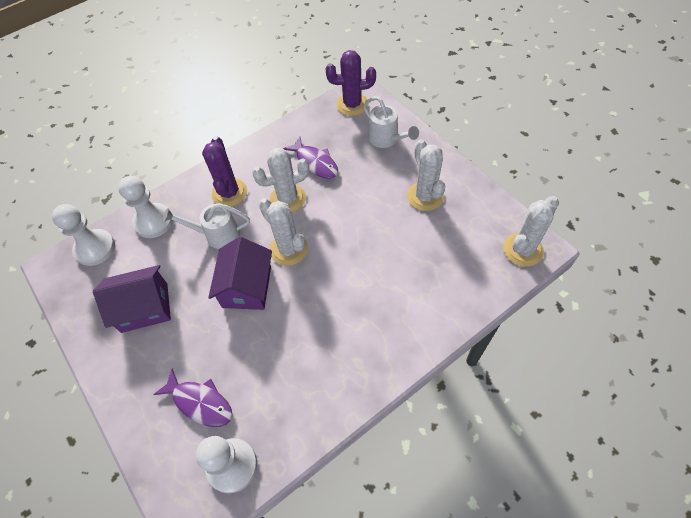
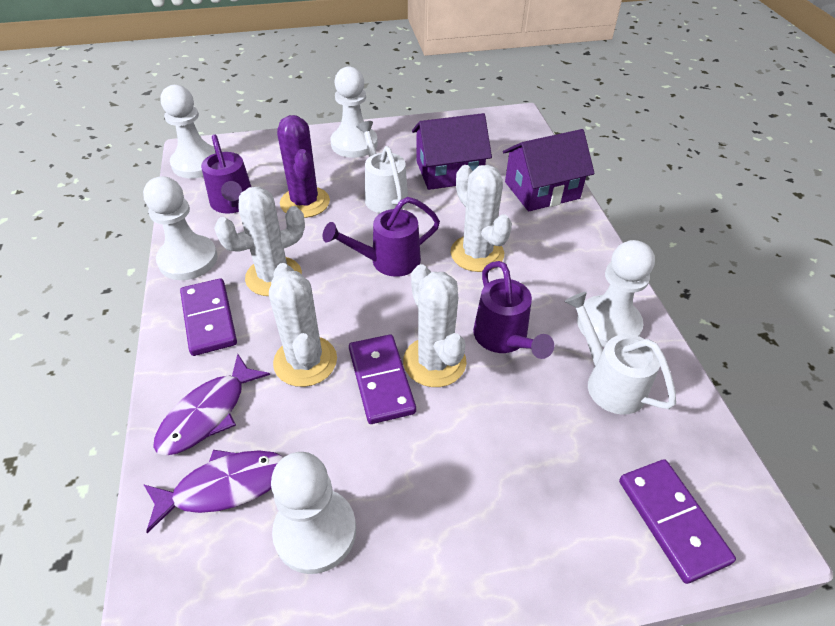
purple cactus: [202,136,247,207] [325,50,376,116] = 2 -> [277,115,330,218] = 1
purple domino: none = 0 -> [180,278,237,356] [349,335,416,424] [619,459,736,584] = 3
purple watering can: none = 0 -> [201,134,251,213] [323,197,440,277] [473,261,554,359] = 3
white pawn: [52,204,115,266] [118,176,173,238] [196,436,257,493] = 3 -> [143,176,218,280] [160,85,215,178] [271,452,356,574] [330,67,378,158] [577,240,655,347] = 5

